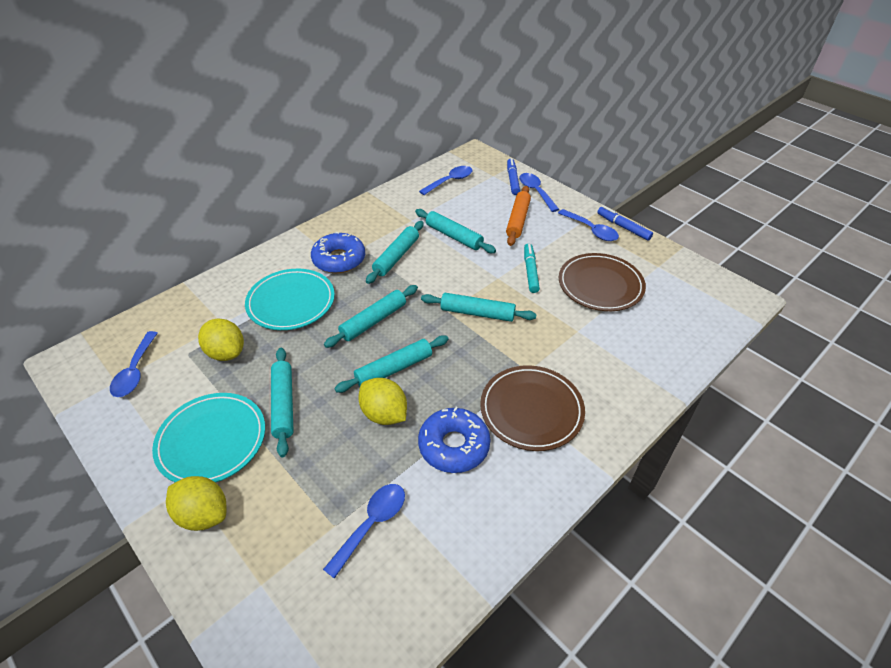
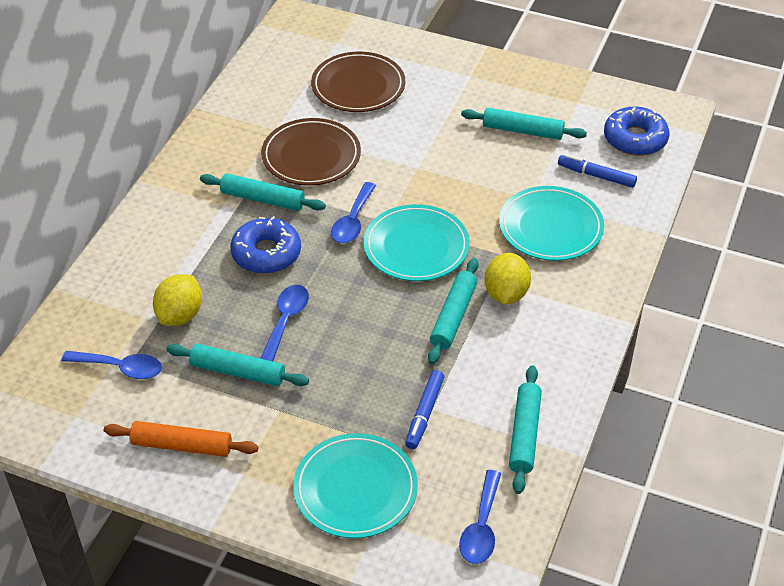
blue spoon: [110,331,158,397] [323,484,405,579] [419,166,473,195] [519,173,559,212] [558,209,619,241] = 5 -> [61,351,162,379] [260,285,309,361] [331,182,376,243] [459,470,501,564] = 4
turquoise marker: [524,243,540,293] = 1 -> none = 0
turquoise plate: [152,393,265,483] [245,269,335,330] = 2 -> [293,433,418,539] [363,204,470,281] [499,186,604,261] = 3
turquoise rolling pin: [271,348,294,457] [324,285,418,348] [334,335,449,393] [366,221,424,284] [415,209,496,253] [421,293,537,322] = 6 -> [166,344,309,386] [200,173,326,211] [428,258,479,364] [461,108,587,140] [509,365,542,494] = 5
yellow lemon: [166,476,227,531] [198,318,244,361] [358,378,407,425] = 3 -> [153,274,202,326] [484,253,531,304] = 2

